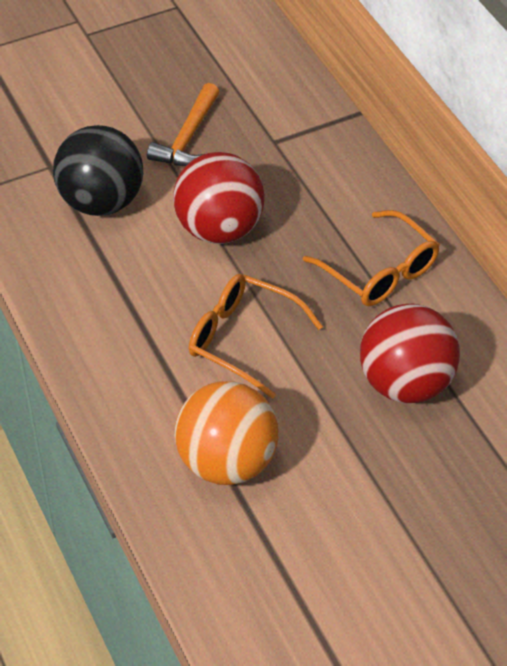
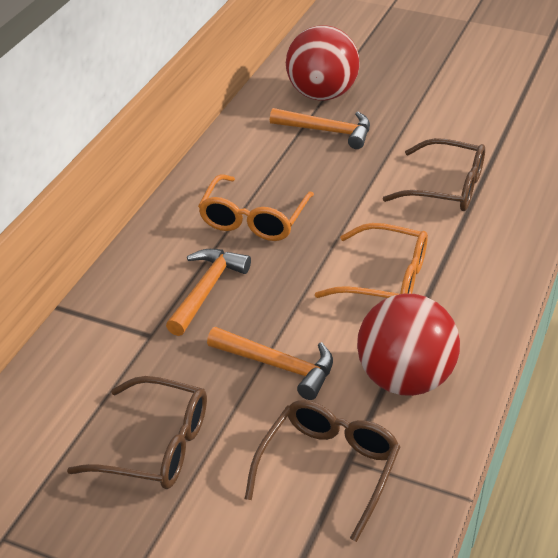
black ball: [53,125,143,216] = 1 -> none = 0
brown glasses: none = 0 -> [67,376,207,489] [245,400,401,542] [383,138,485,211] = 3
orange ball: [175,381,278,485] = 1 -> none = 0
orange hammer: [147,83,219,166] = 1 -> [166,249,251,336] [207,327,333,400] [270,108,370,149] = 3

